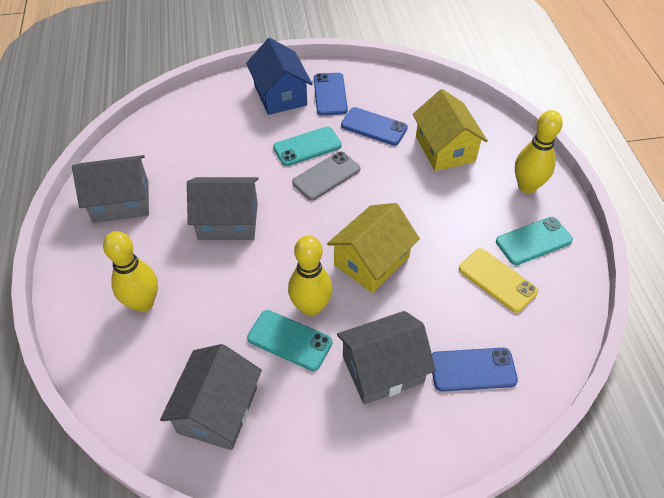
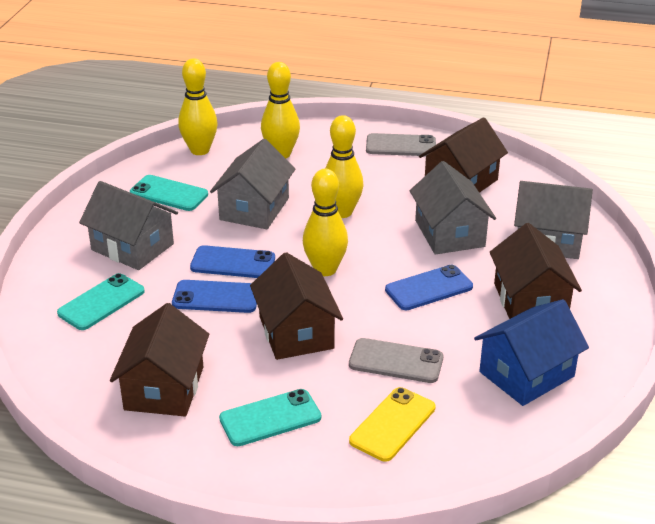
brown house: none = 0 -> [110,303,209,417] [250,252,343,360] [419,118,508,193] [490,223,582,319] = 4
grey phone: [292,151,360,201] = 1 -> [349,338,443,383] [366,133,436,156] = 2
yellow bowling pin: [103,231,158,312] [288,235,333,316] [515,110,563,193] = 3 -> [178,58,218,155] [261,62,300,159] [303,169,348,276] [325,115,364,218] = 4
yellow house: [327,203,420,293] [413,89,488,171] = 2 -> none = 0

